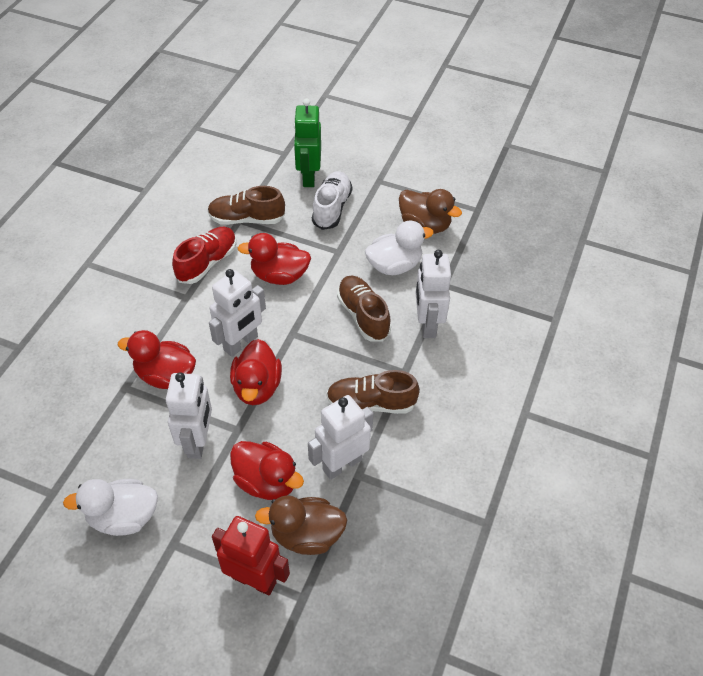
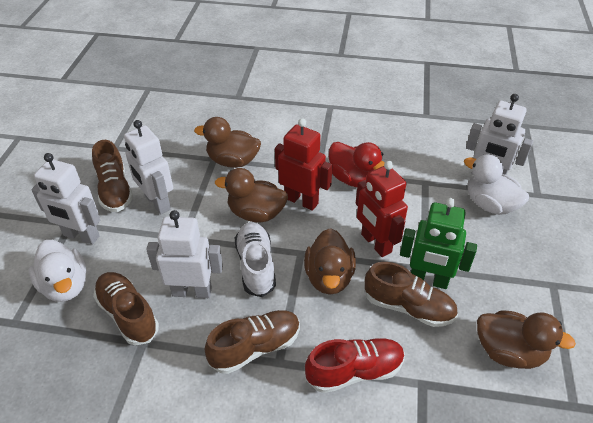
brown duck: [255,495,347,555] [399,189,462,234] = 2 -> [194,117,261,168] [215,168,288,223] [304,228,356,295] [477,310,576,369] = 4
brown shoe: [208,186,285,225] [326,370,420,414] [337,276,391,342] = 3 -> [92,140,133,212] [93,272,159,346] [205,310,300,374] [364,262,458,327] = 4
red duck: [118,330,196,389] [230,339,282,405] [230,441,304,500] [238,233,311,285] = 4 -> [329,142,385,187] = 1
red robot: [212,516,290,596] = 1 -> [275,118,333,211] [356,161,408,257] = 2

